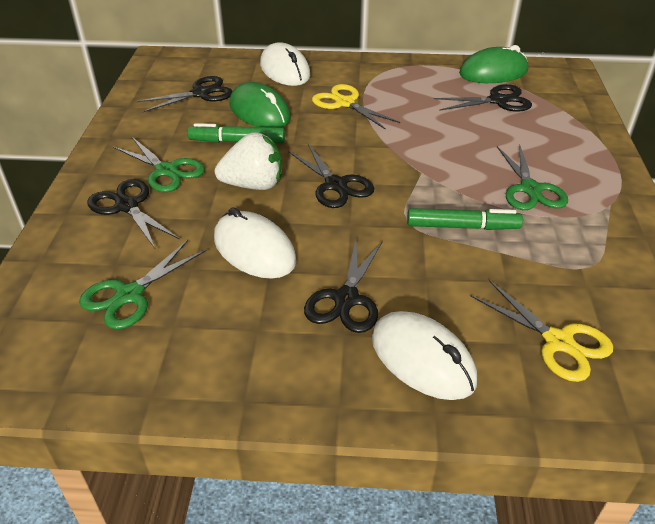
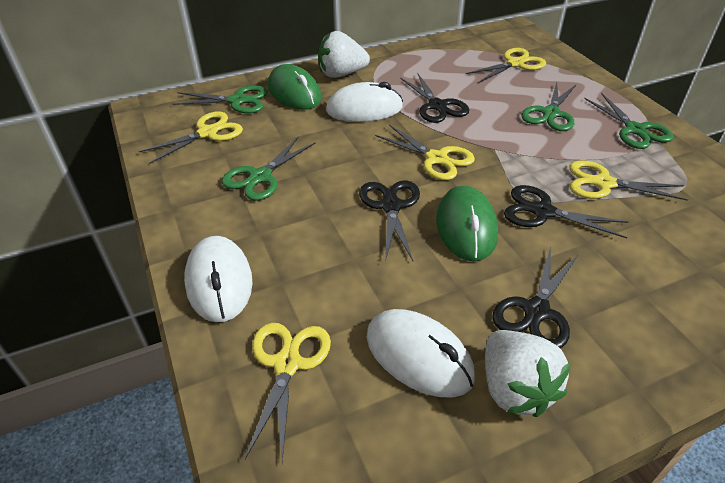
black scissors: [87,179,180,248] [136,76,232,113] [288,144,374,208] [304,240,383,333] [434,84,532,112] = 5 -> [359,181,420,262] [400,73,469,123] [493,247,579,348] [504,185,628,238] = 4
green marker: [188,123,285,143] [407,208,523,230] = 2 -> none = 0
green scissors: [79,240,207,330] [113,137,205,192] [497,144,568,210] = 3 -> [173,85,268,113] [221,137,316,201] [521,82,577,131] [584,93,674,149] = 4
white strawberry: [215,132,282,190] = 1 -> [318,31,370,78] [485,330,571,417] = 2
yellow scissors: [312,84,400,130] [471,280,613,382] = 2 -> [139,112,243,164] [245,323,331,461] [375,125,475,180] [466,48,546,83] [569,160,688,201] = 5

